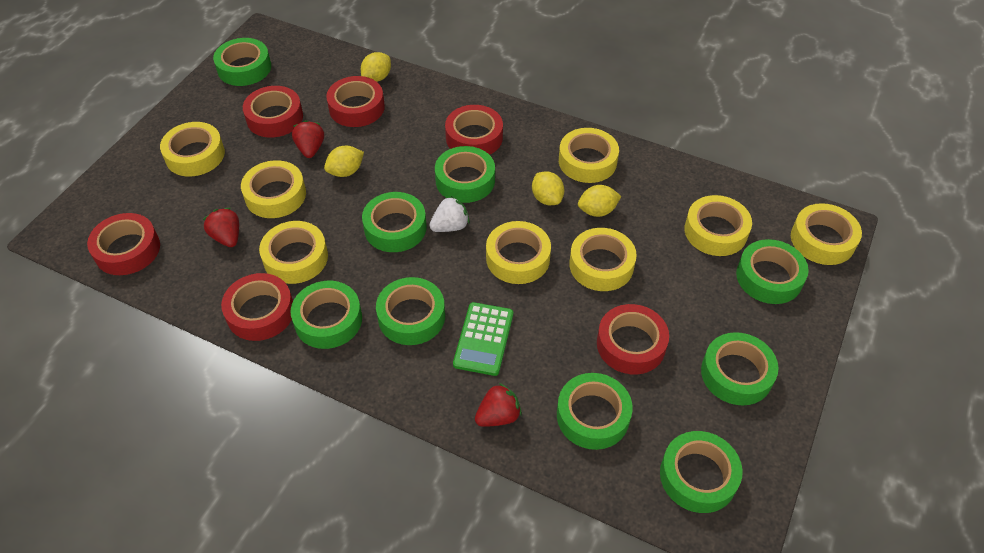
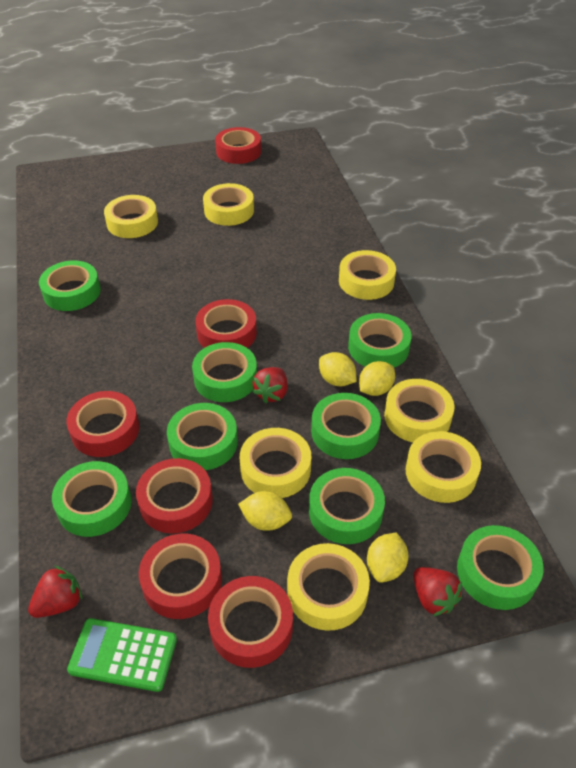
green tape: [213,38,271,86] [290,281,362,349] [362,192,427,252] [376,277,445,345] [435,146,495,203] [557,373,633,450] [660,431,743,513] [701,332,779,405] [736,239,809,304] = 9 -> [39,260,101,311] [52,461,132,537] [167,403,238,470] [192,342,257,402] [309,468,385,544] [311,393,381,459] [348,313,412,367] [457,525,544,610] = 8
white strawberry: [429,196,470,232] = 1 -> none = 0
yellow tape: [160,122,225,176] [241,160,306,218] [259,221,328,284] [486,221,551,284] [559,128,619,183] [569,228,637,291] [684,195,752,256] [791,203,862,265] = 8 -> [104,195,158,238] [203,183,254,226] [240,428,311,498] [287,543,370,631] [339,250,396,300] [384,379,455,442] [406,431,481,503] = 7

